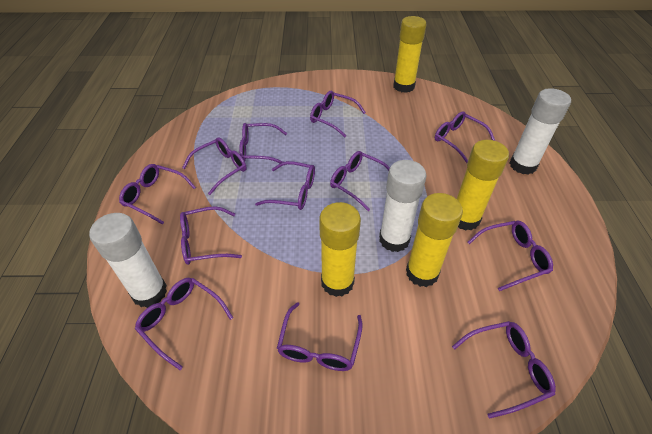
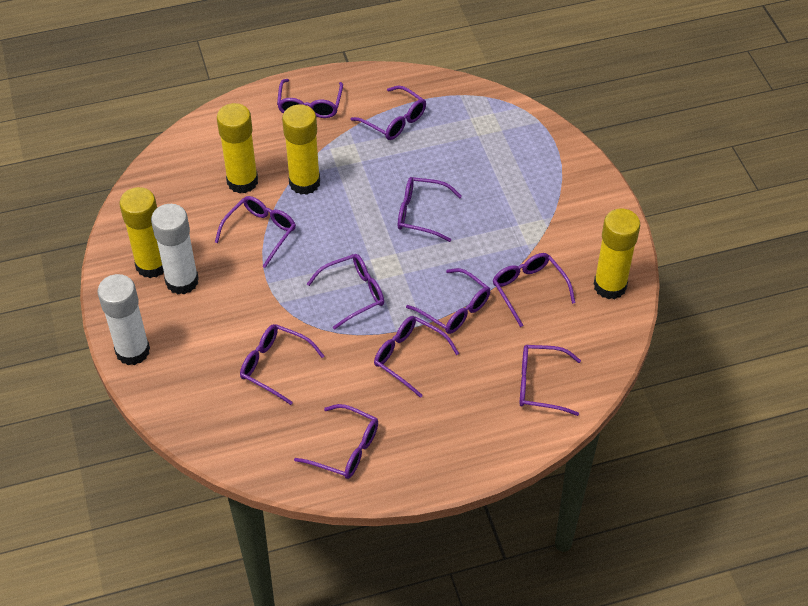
purple glasses: [119,164,196,225] [135,278,233,370] [180,206,242,265] [182,137,246,195] [239,123,287,163] [255,161,315,210] [277,302,363,371] [310,91,366,137] [330,151,390,211] [435,111,495,163] [452,321,556,419] [467,221,553,291] = 12 -> [215,196,296,268] [240,324,324,405] [277,79,343,118] [294,404,378,479] [307,254,384,330] [350,86,426,140] [374,316,459,398] [398,177,462,242] [406,268,491,334] [492,253,575,327] [520,345,581,416] = 11
white glue stick: [89,213,167,308] [379,160,426,252] [510,88,571,175] = 3 -> [97,274,150,365] [151,204,199,294] = 2

